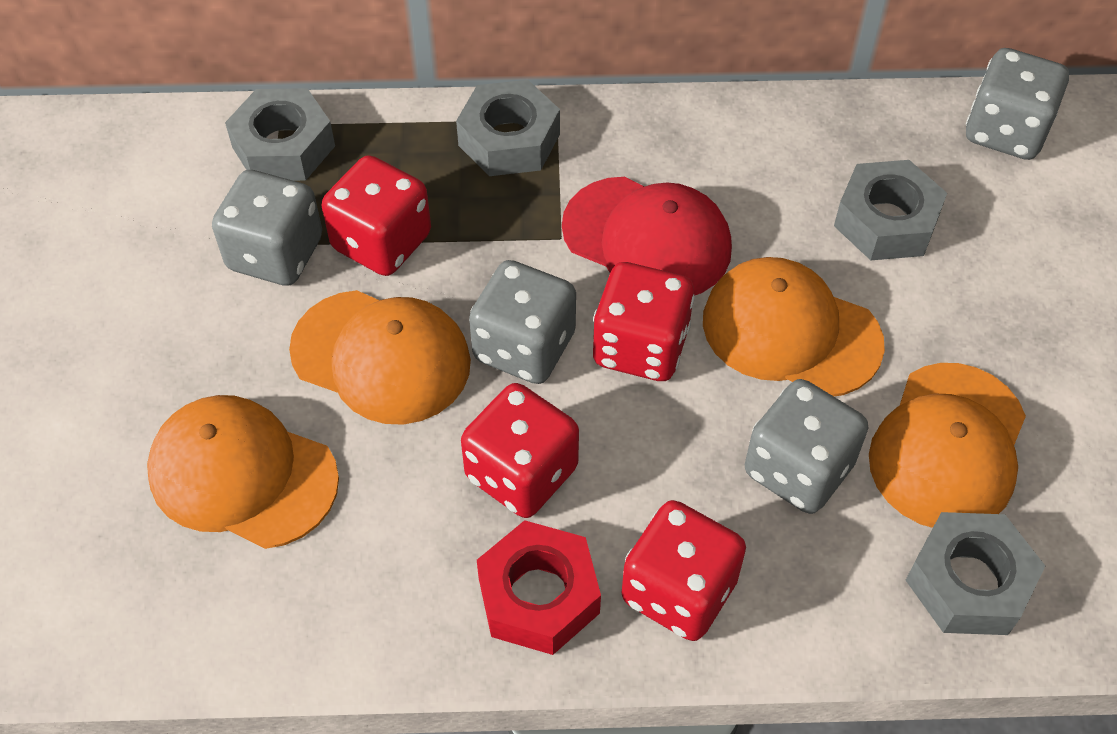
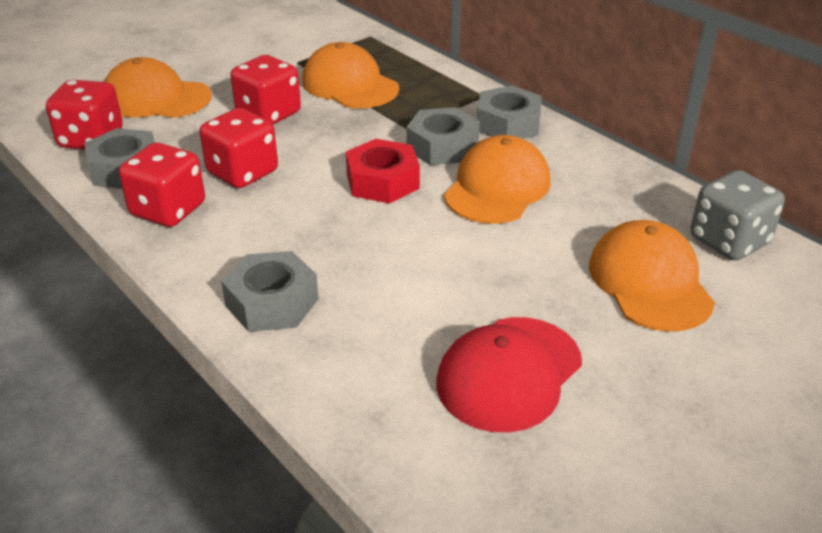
grey dice: [212,170,322,286] [469,260,576,384] [745,379,868,514] [966,48,1069,160] = 4 -> [691,170,785,260] = 1

